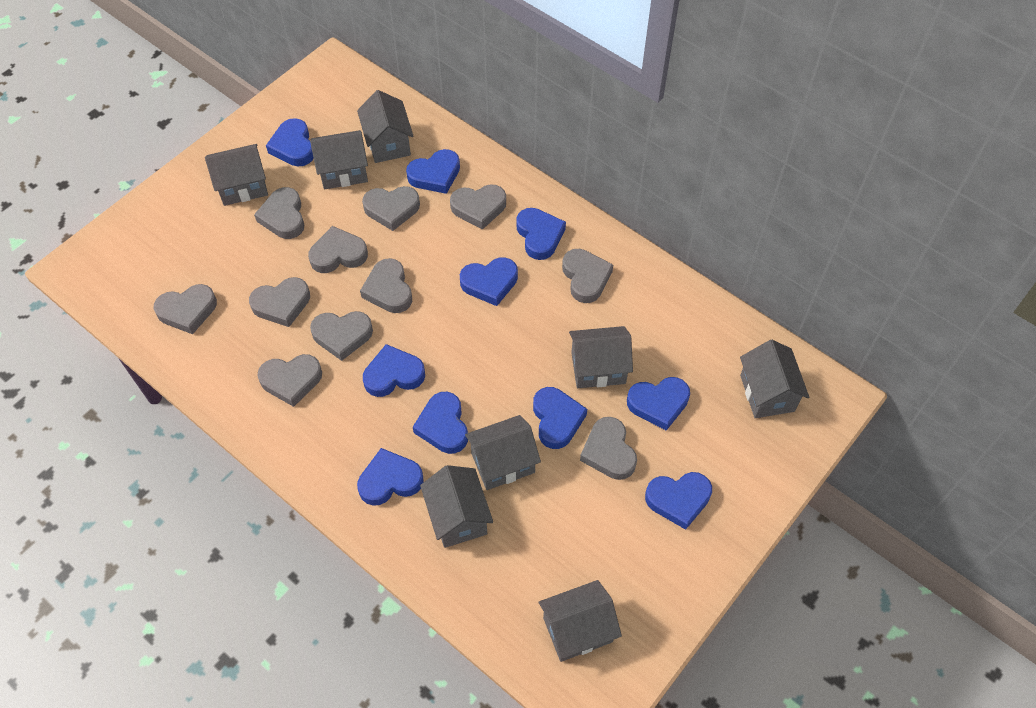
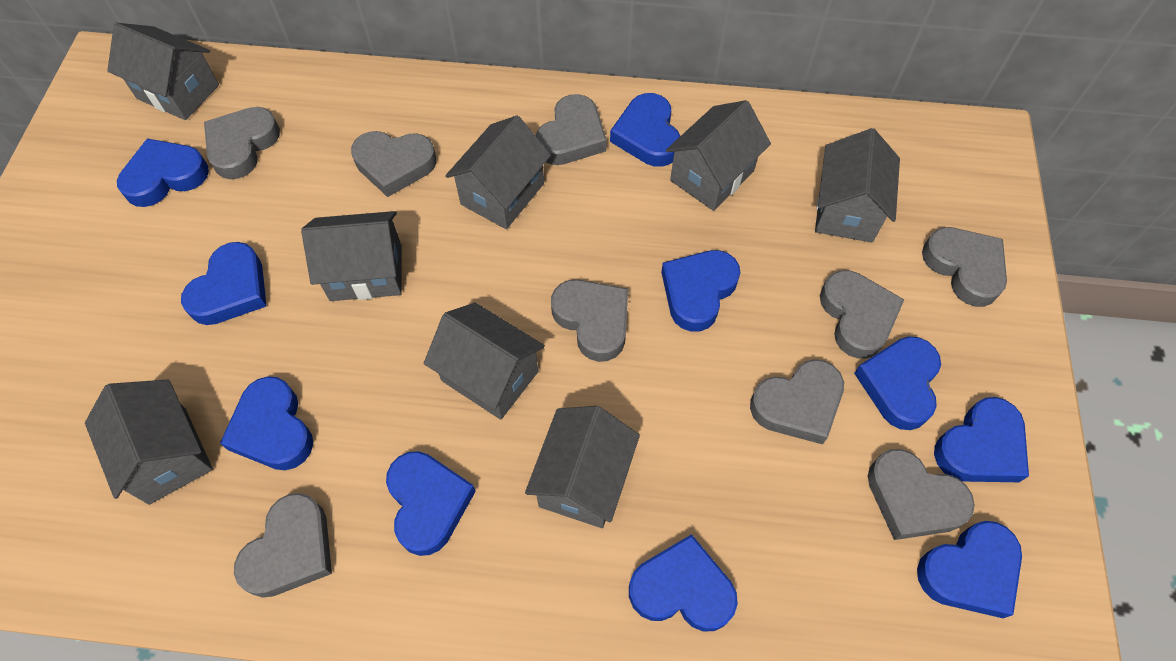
grey heart: [154,284,217,334] [249,277,310,327] [254,187,304,239] [257,354,322,407] [308,226,368,273] [310,311,373,361] [360,258,412,313] [362,186,420,231] [450,185,506,230] [562,249,613,303] [580,417,637,480] = 11 -> [204,107,280,179] [234,493,332,598] [351,131,436,197] [536,94,607,165] [551,280,628,362] [750,359,844,445] [820,270,904,359] [868,449,975,540] [922,227,1007,307] = 9

